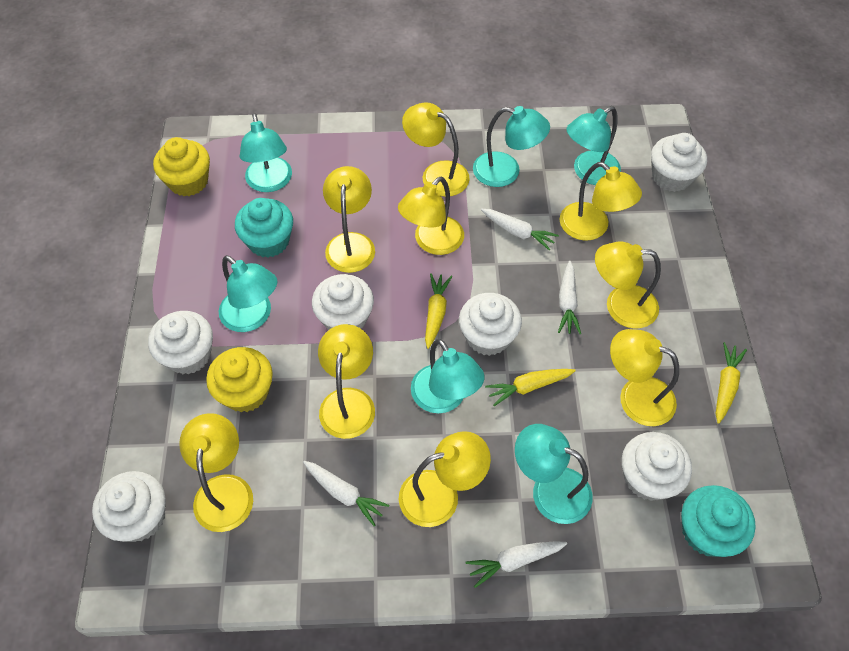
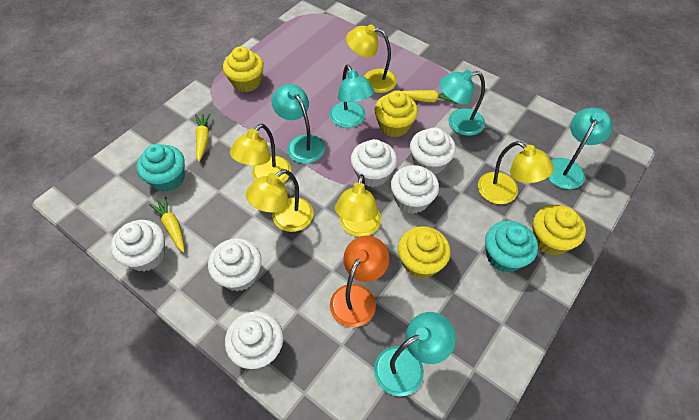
orange lamp: none = 0 -> [330,236,389,327] = 1
turquoise lamp: [219,255,277,332] [240,113,292,192] [411,339,485,413] [473,106,550,187] [515,424,593,524] [566,106,621,185] = 6 -> [271,84,325,164] [330,65,374,128] [374,312,456,396] [439,70,485,136] [548,108,613,189] = 5
white carrot: [303,461,389,526] [466,541,567,588] [481,209,559,250] [558,261,581,334] = 4 -> none = 0
yellow cupcake: [153,137,210,196] [206,347,273,412] = 2 -> [223,47,264,92] [374,90,418,137] [398,226,451,279] [533,205,586,255] = 4
yellow lamp: [179,413,253,532] [318,324,375,439] [323,166,375,273] [398,177,464,255] [399,431,491,527] [402,102,470,197] [560,162,642,241] [595,242,661,329] [610,329,679,426] = 9 -> [230,124,291,183] [246,169,313,232] [335,174,381,237] [346,24,397,93] [478,141,554,204] = 5

